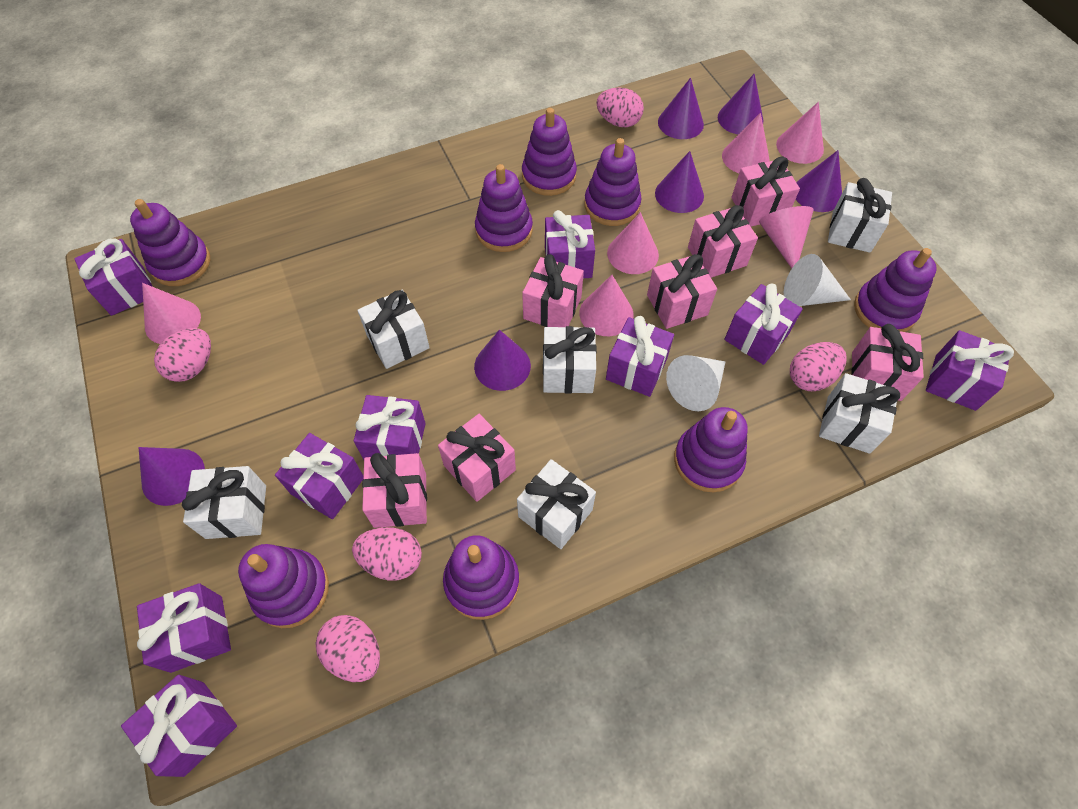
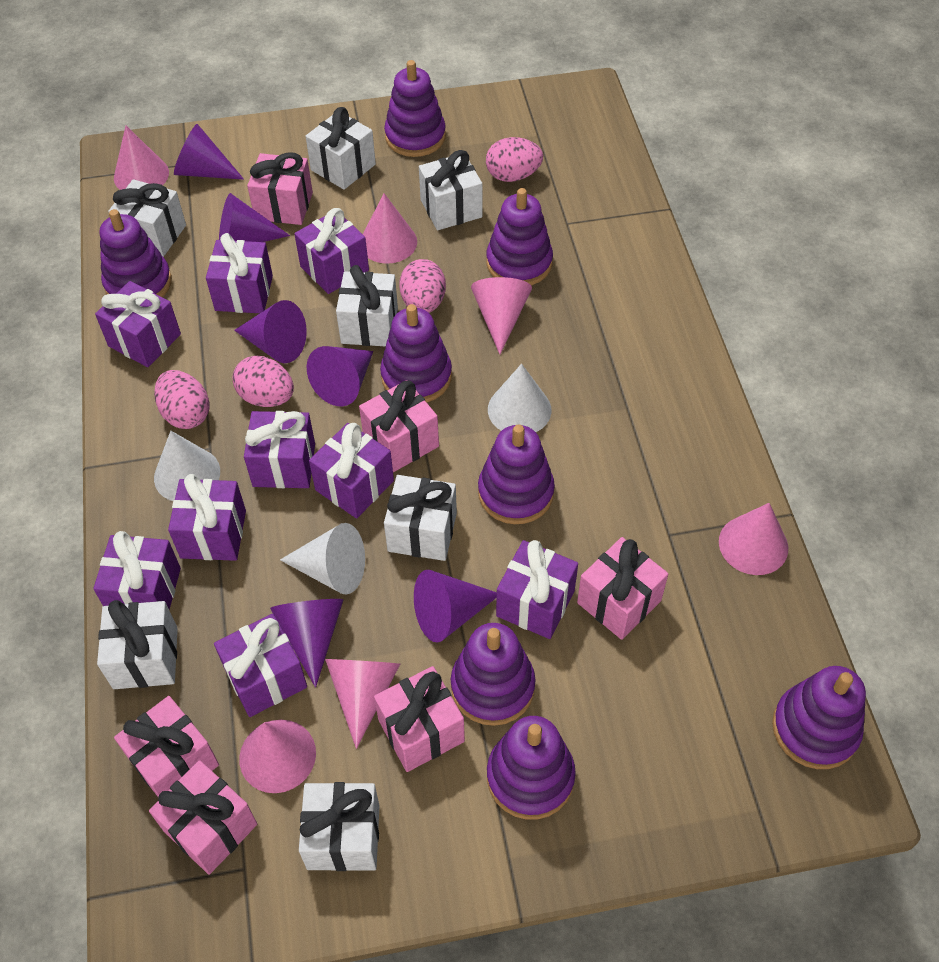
pink egg: [154,328,211,382] [315,615,380,682] [352,527,422,581] [596,88,644,127] [790,342,847,391] = 5 -> [154,370,209,429] [233,356,294,407] [399,259,446,313] [486,137,543,182] = 4
pink gift: [362,453,427,528] [438,414,516,502] [522,254,584,327] [647,254,717,329] [688,205,758,278] [731,157,800,227] [852,324,924,401] = 7 -> [114,696,219,797] [149,760,257,875] [247,152,313,225] [359,380,439,472] [374,666,465,772] [577,537,668,640] = 6
white cone: [666,355,726,411] [784,254,851,306] = 2 -> [154,431,220,501] [280,523,365,594] [488,364,551,432] = 3
white gift: [182,466,266,539] [357,290,430,369] [517,459,596,549] [543,326,597,394] [819,373,900,454] [828,178,892,253] = 6 -> [97,600,178,689] [108,179,186,257] [299,782,380,871] [306,107,376,190] [336,265,398,346] [384,475,457,561] [419,150,482,230] = 7

